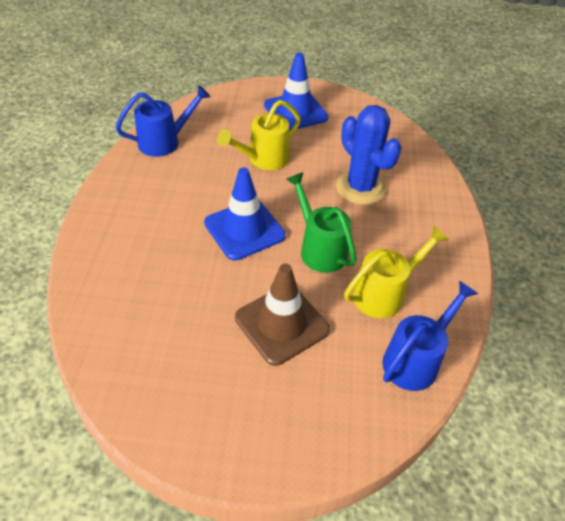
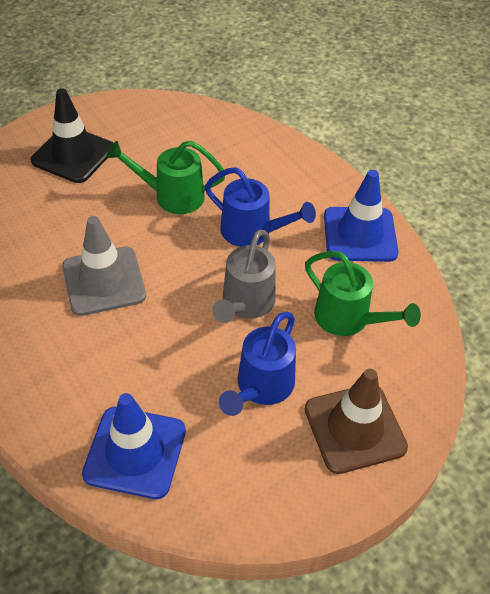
black traffic cone: none = 0 -> [31,88,113,183] = 1
blue cactus: [336,105,402,205] = 1 -> none = 0
green watering can: [286,172,357,273] = 1 -> [106,141,225,214] [305,251,421,336] = 2
grey traffic cone: none = 0 -> [62,216,146,316] = 1
grey watering can: none = 0 -> [212,229,276,323] = 1
yellow watering can: [217,100,301,170] [344,226,449,318] = 2 -> none = 0

